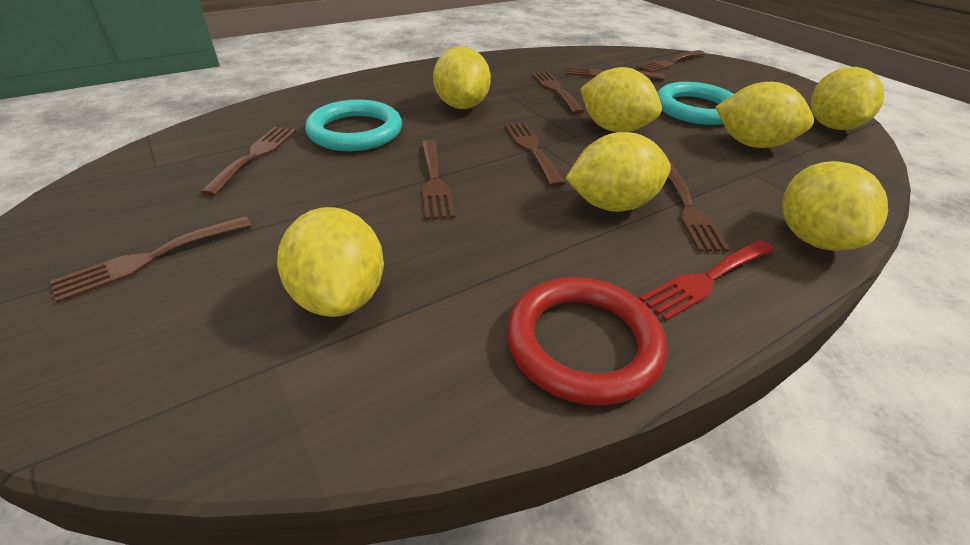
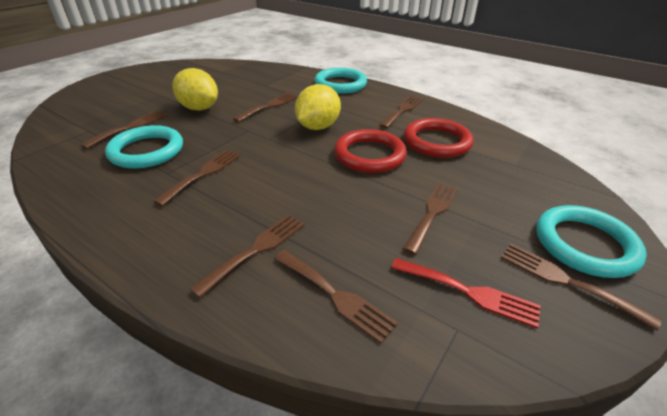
red ring: [506,277,667,405] = 1 -> [334,129,407,173] [404,118,474,158] = 2
turquoise ring: [305,100,402,151] [658,82,733,125] = 2 -> [105,125,183,169] [314,68,367,94] [536,205,647,278] = 3
yellow lemon: [277,207,384,317] [433,46,491,109] [566,132,671,212] [580,67,662,132] [715,82,814,148] [782,161,888,251] [811,67,884,130] = 7 -> [172,68,218,111] [295,84,341,130] = 2

